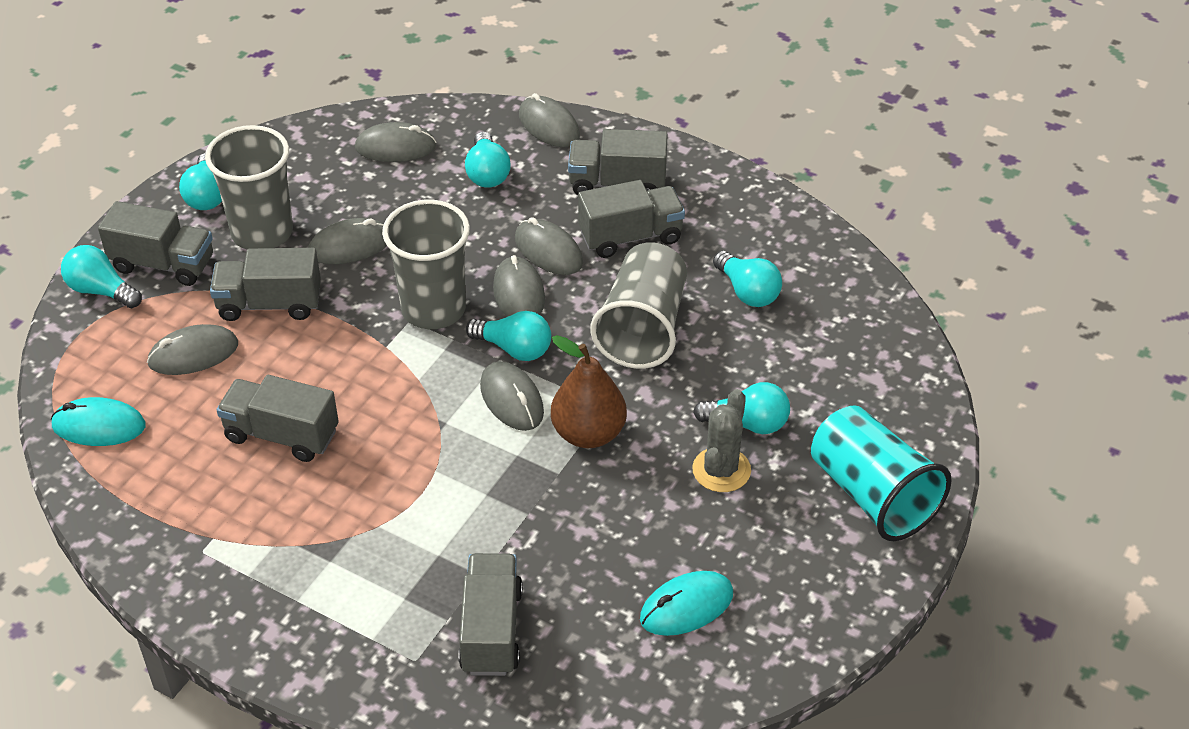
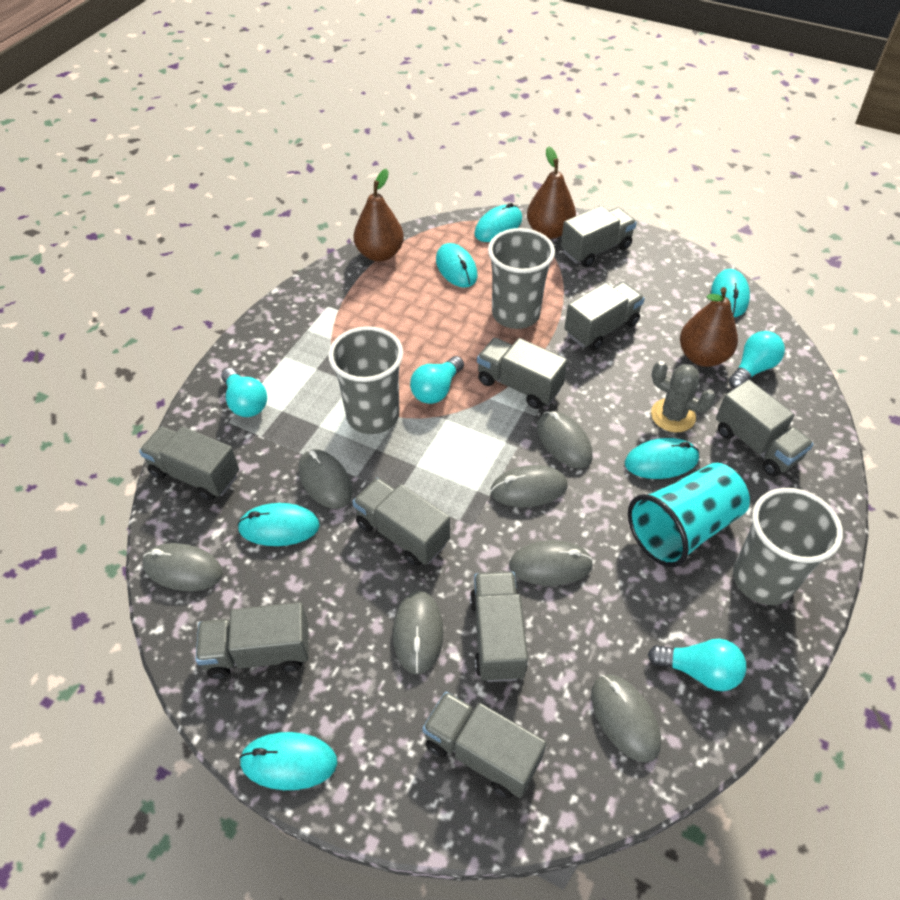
brown pear: [551,335,627,448] = 1 -> [353,169,404,262] [527,146,576,239] [680,287,738,367] = 3
grey truck: [98,201,213,286] [210,248,321,321] [217,375,339,462] [458,553,523,676] [568,129,668,195] [578,180,685,258] = 6 -> [139,426,239,501] [196,602,309,679] [352,478,450,567] [422,691,546,798] [470,572,528,682] [477,338,568,409] [561,205,637,267] [564,282,645,350] [716,380,814,476] = 9
turquoise light bulb: [61,245,142,308] [179,153,222,210] [465,131,511,188] [466,311,551,361] [693,382,790,434] [713,251,782,307] = 6 -> [221,368,267,417] [410,356,464,404] [648,639,747,691] [729,331,785,389] = 4
turquoise mouse: [51,397,146,446] [640,571,733,636] = 2 -> [237,503,320,546] [239,732,337,790] [436,243,477,288] [474,203,522,242] [625,438,699,479] [711,269,750,317] = 6

